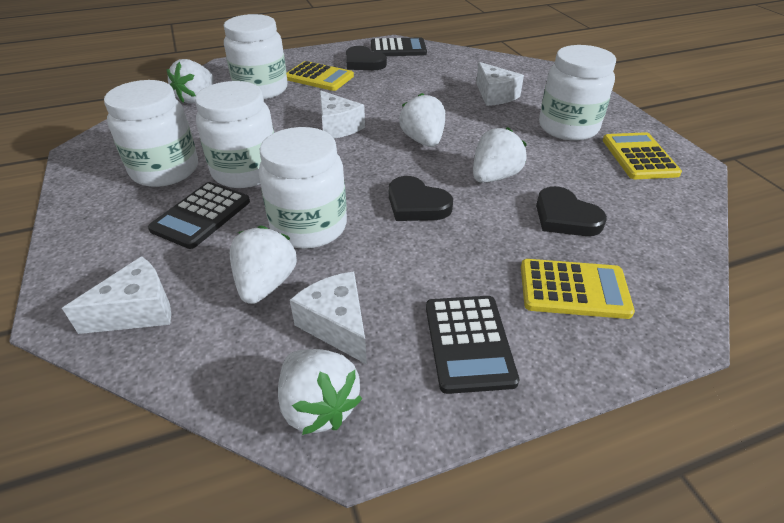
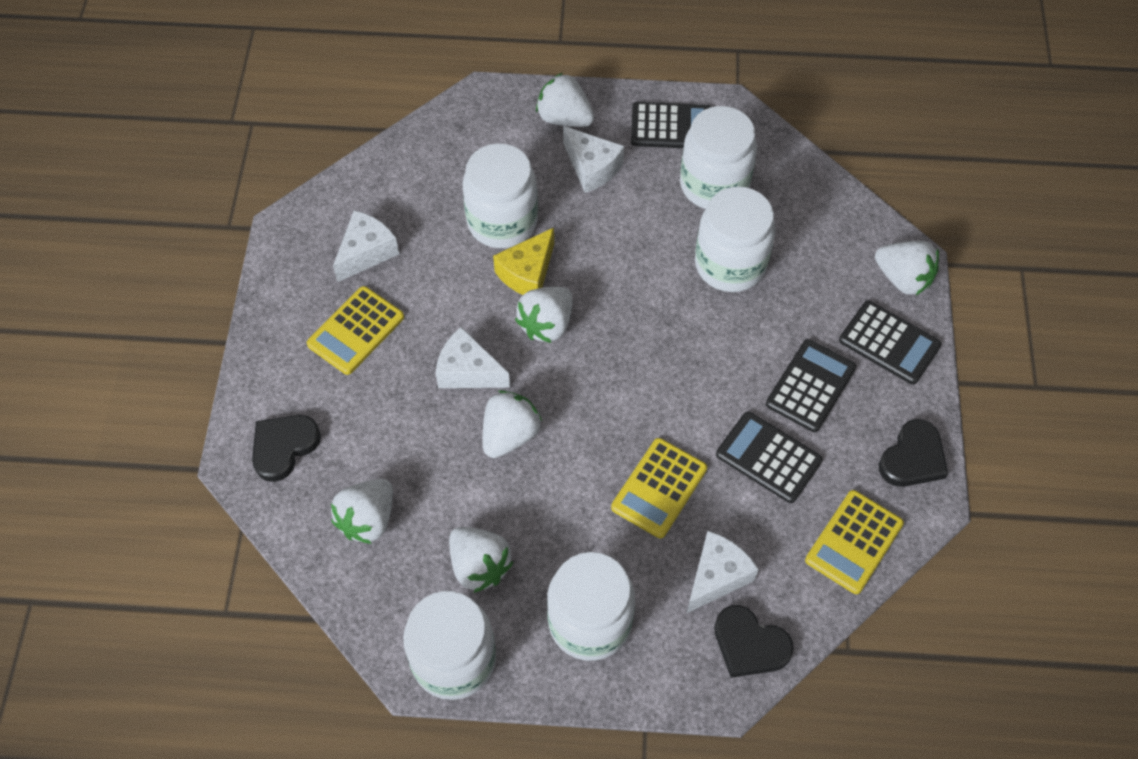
black calculator: [148,182,250,249] [371,37,427,56] [426,296,519,394] = 3 -> [631,102,711,148] [716,412,823,503] [766,339,856,432] [839,301,942,384] = 4
white strawberry: [167,59,214,103] [230,226,297,304] [278,349,362,435] [399,93,445,147] [473,127,527,183] = 5 -> [331,479,393,544] [449,527,513,593] [483,390,542,458] [515,287,573,343] [536,73,594,127] [875,241,939,295] = 6
yellow cheese: none = 0 -> [493,228,554,295] = 1

